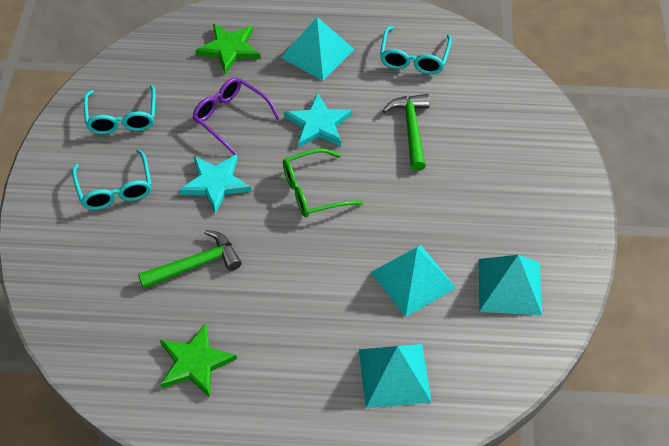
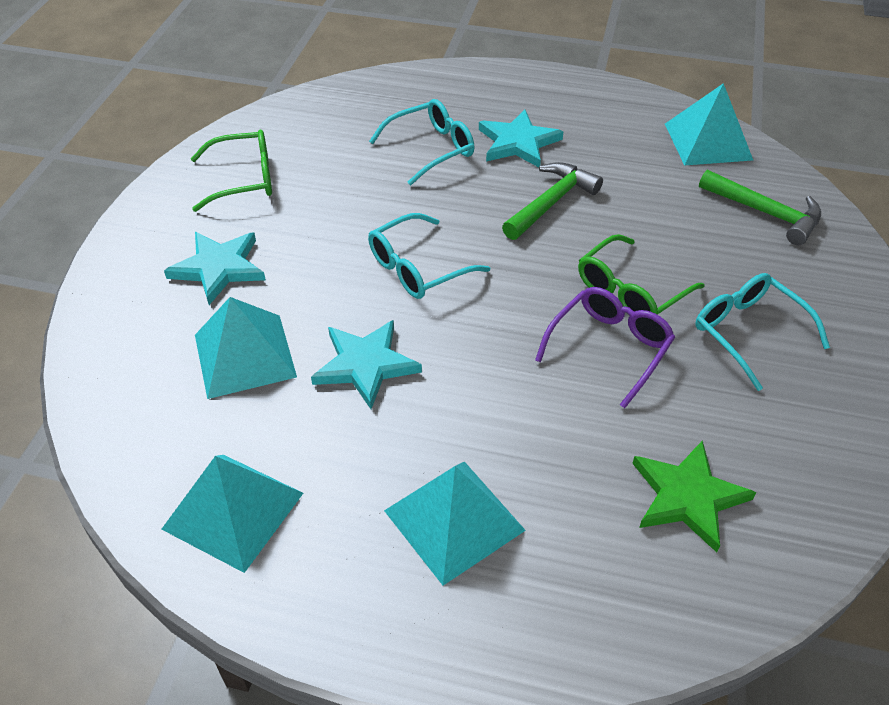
green glasses: [283,148,364,217] = 1 -> [191,130,272,212] [578,234,704,316] = 2
green star: [160,323,237,398] [195,24,261,74] = 2 -> [632,440,756,552] = 1
turquoise star: [179,154,251,214] [284,92,352,148] = 2 -> [164,232,266,305] [311,320,422,409] [479,109,563,167] = 3

